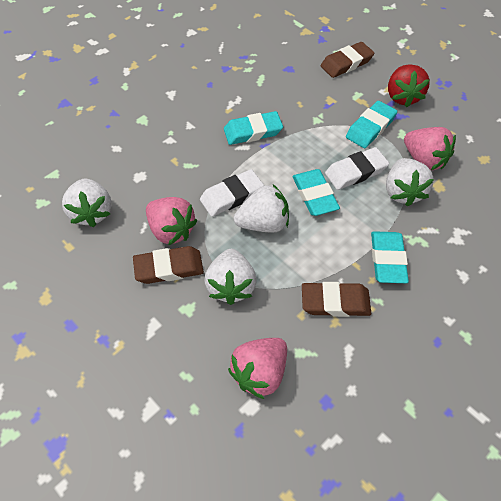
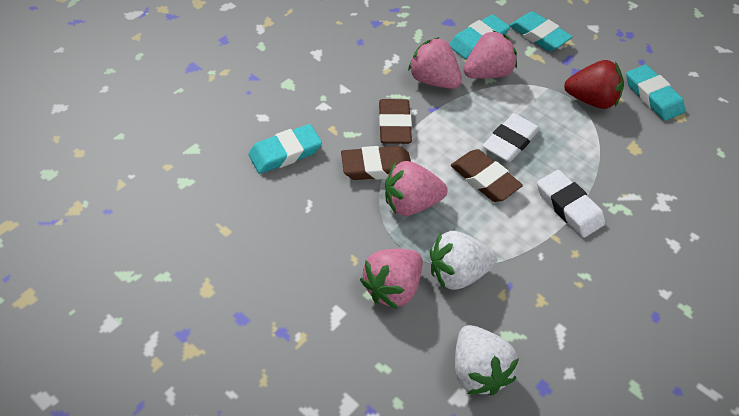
pink strawberry: [146,197,197,245] [228,338,287,399] [404,127,456,171] = 3 -> [360,249,422,309] [385,161,448,216] [408,37,462,89] [463,31,517,79] = 4
white strawberry: [62,178,112,227] [204,249,257,305] [234,185,289,233] [386,158,434,207] = 4 -> [430,231,497,290] [455,325,519,396] = 2

